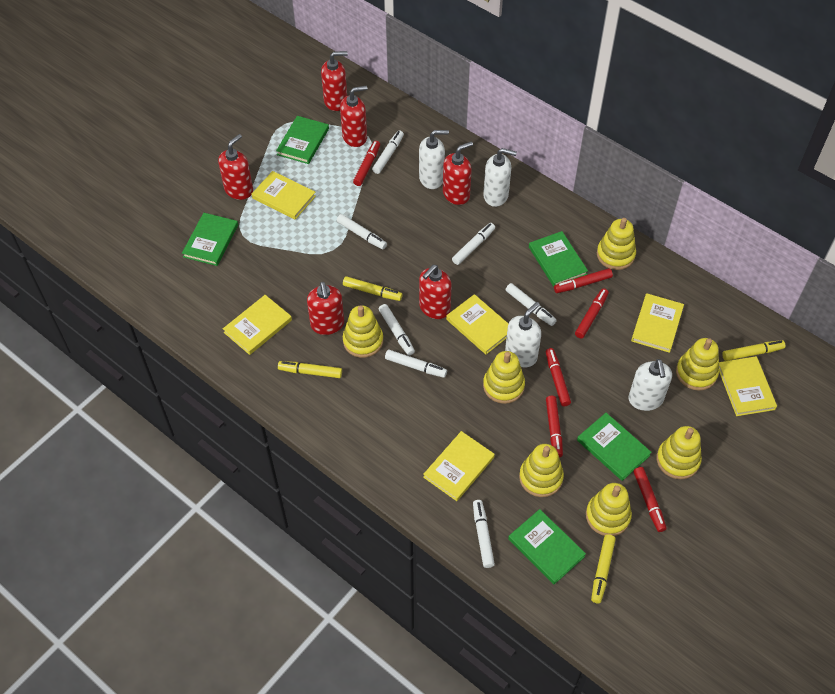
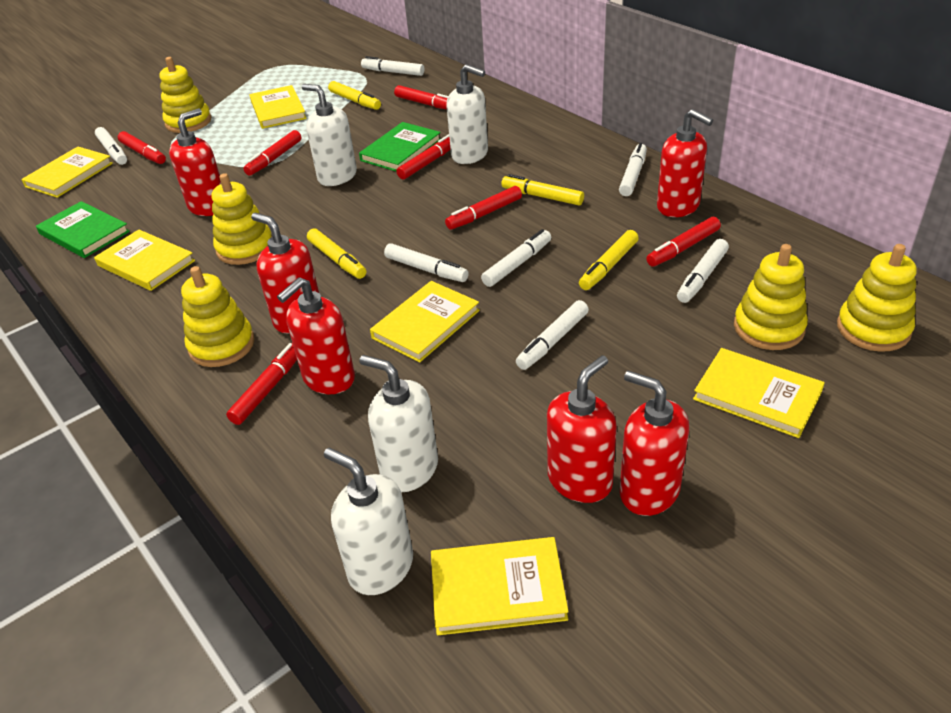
green book: [182,213,238,266] [276,116,329,164] [508,509,586,584] [529,231,588,287] [577,413,652,481] = 5 -> [36,201,130,258] [359,122,441,171] = 2
red marker: [353,141,380,186] [546,348,571,406] [546,396,563,458] [554,268,613,293] [575,288,609,339] [633,467,667,532] = 6 -> [118,131,166,164] [226,343,297,425] [243,130,302,176] [394,85,448,110] [396,134,451,180] [445,186,522,230] [646,217,721,267] = 7
yellow stacking toy: [343,305,383,358] [483,351,525,404] [519,444,564,497] [586,483,632,536] [597,218,636,270] [657,426,702,479] [676,338,719,391] = 7 -> [159,57,211,133] [181,266,255,367] [212,173,272,265] [734,244,808,350] [837,244,917,352] = 5

